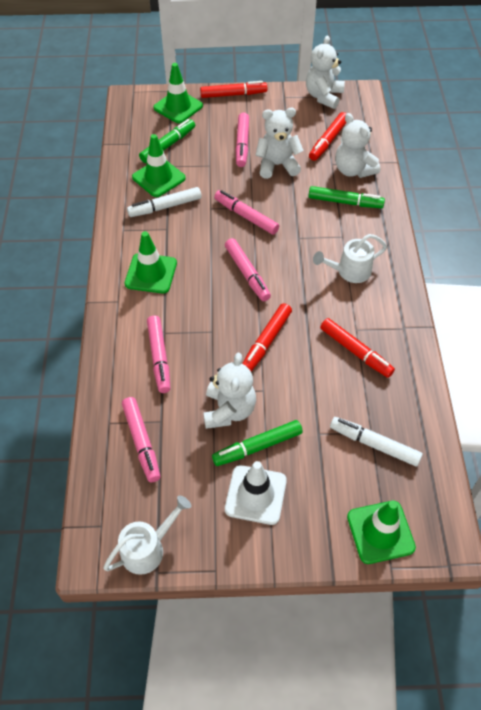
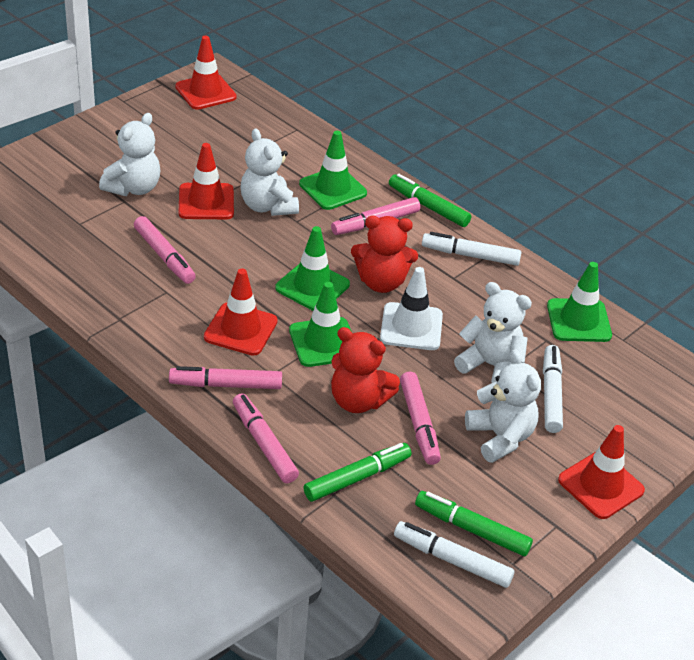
red marker: [200,81,267,98] [242,303,292,372] [309,112,347,161] [320,318,395,378] = 4 -> none = 0
red teddy bear: none = 0 -> [331,327,400,413] [351,216,418,293] = 2
red traffic cone: none = 0 -> [175,36,237,110] [179,143,234,219] [204,268,278,356] [558,425,645,519] = 4
white marker: [127,187,202,217] [330,417,423,467] = 2 -> [394,521,515,588] [422,232,521,266] [543,345,563,433] = 3
white watering can: [103,496,191,575] [313,234,387,283] = 2 -> none = 0

